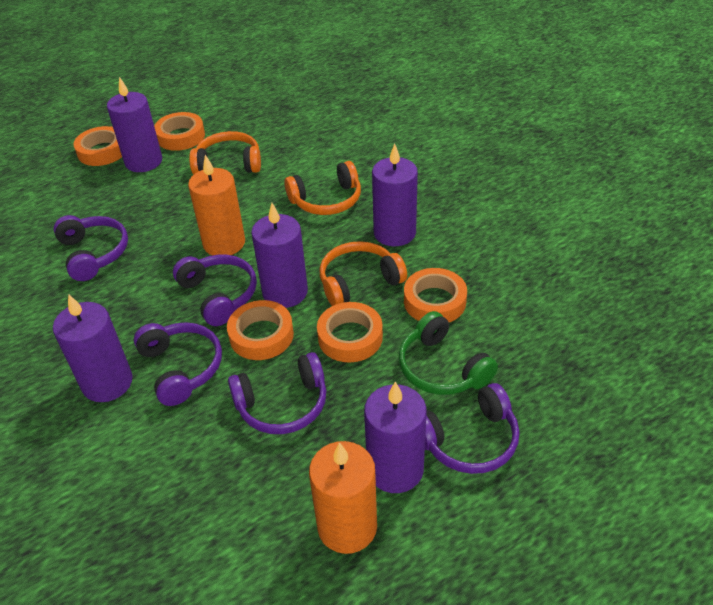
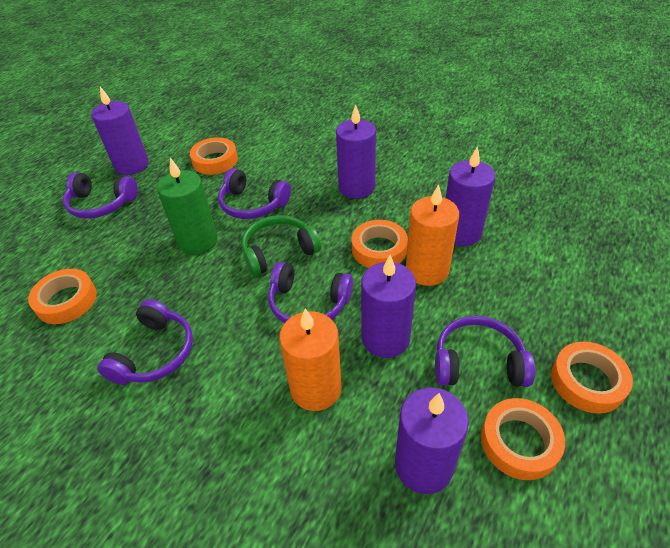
green candle: none = 0 -> [157,158,217,254] = 1
orange headphones: [189,131,261,174] [284,161,361,215] [320,241,407,306] = 3 -> none = 0

